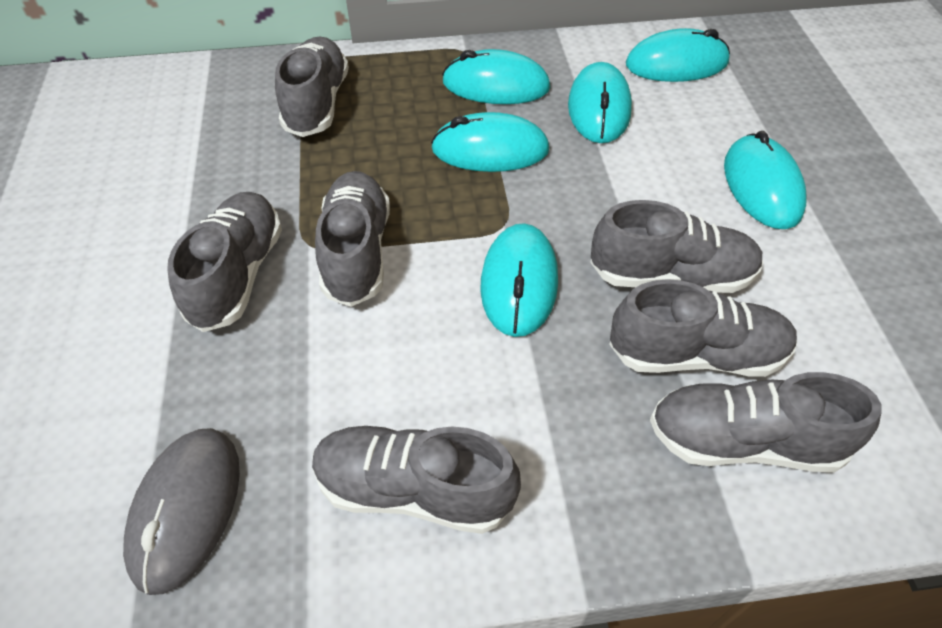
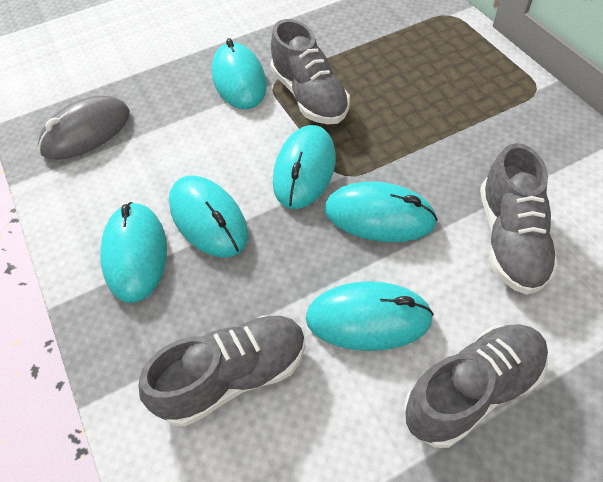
grey shoe: [167,192,282,332] [275,37,349,137] [312,426,521,534] [315,171,390,307] [590,200,764,293] [609,279,797,377] [650,372,881,472] = 7 -> [139,315,306,427] [270,19,350,124] [403,324,548,448] [480,143,558,295] = 4

